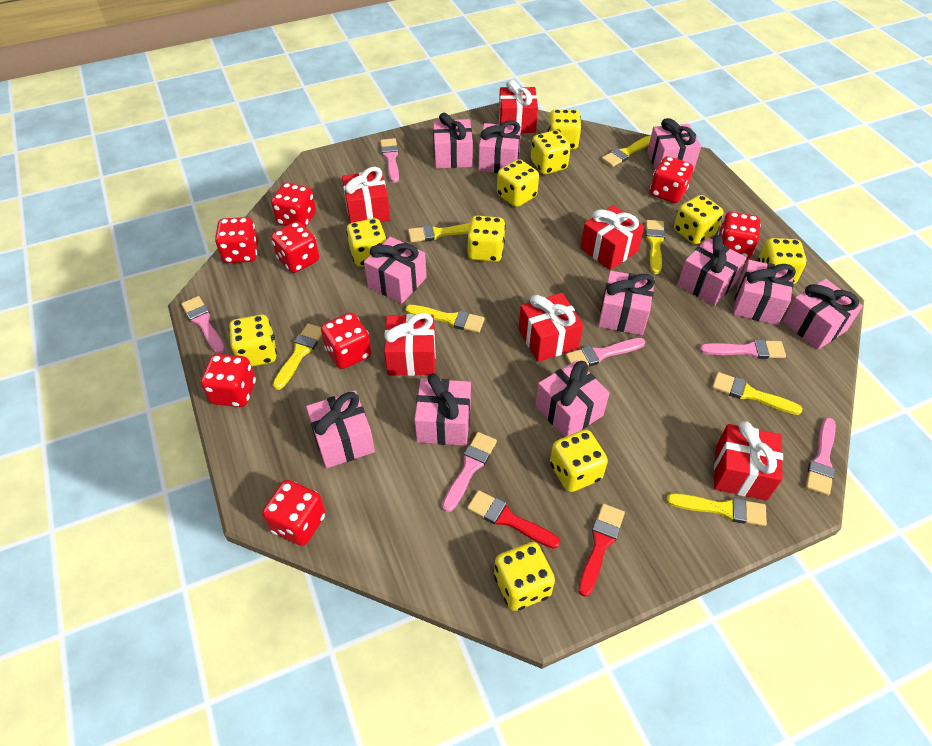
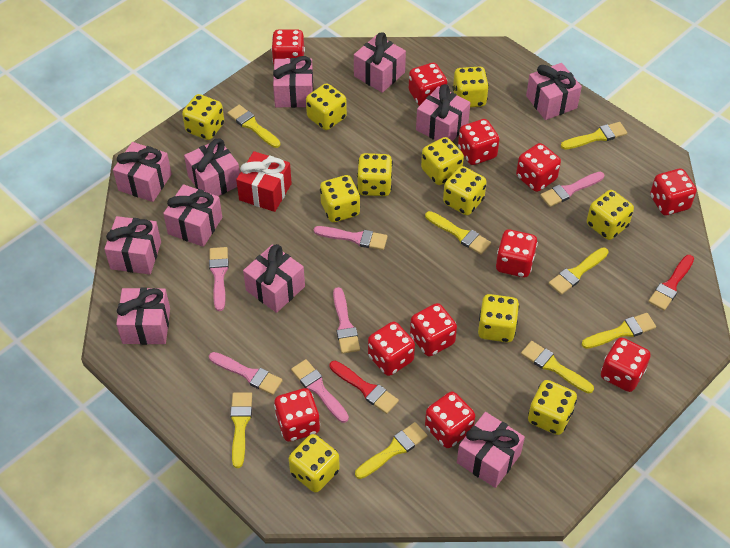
red dice: [201,354,256,407] [215,217,258,263] [262,480,326,546] [271,183,316,227] [271,221,319,273] [321,312,372,369] [650,156,693,203] [718,212,761,259] = 8 -> [271,29,305,64] [274,388,320,442] [368,322,415,376] [409,63,447,106] [410,303,457,357] [425,392,475,448] [458,119,500,165] [496,229,538,277] [516,143,561,192] [601,338,651,392] [650,169,697,215] = 11
red gift: [342,167,390,223] [384,313,436,376] [499,80,538,133] [519,293,583,362] [580,205,644,270] [714,421,783,501] = 6 -> [236,151,292,212] = 1
yellow brush: [273,323,322,390] [405,305,485,333] [408,224,470,242] [602,136,651,167] [646,220,665,274] [666,493,767,526] [712,372,802,415] = 7 -> [227,105,280,148] [230,393,252,468] [355,422,428,479] [425,211,491,255] [521,341,594,394] [549,247,609,295] [561,122,627,150] [582,313,656,349] = 8
yellow dice: [229,315,277,366] [346,218,387,267] [467,216,506,262] [494,542,555,611] [497,159,539,207] [531,130,571,174] [547,109,582,150] [550,430,608,492] [674,195,724,245] [758,238,807,284] = 10 -> [182,94,224,140] [289,434,340,492] [306,83,347,130] [320,175,360,222] [357,153,393,196] [421,137,464,185] [443,166,487,215] [453,66,489,107] [478,294,519,342] [528,380,577,435] [587,190,634,240] = 11

